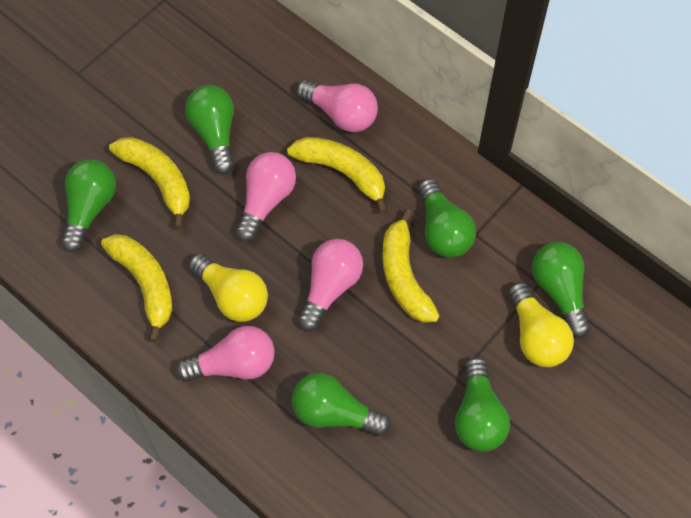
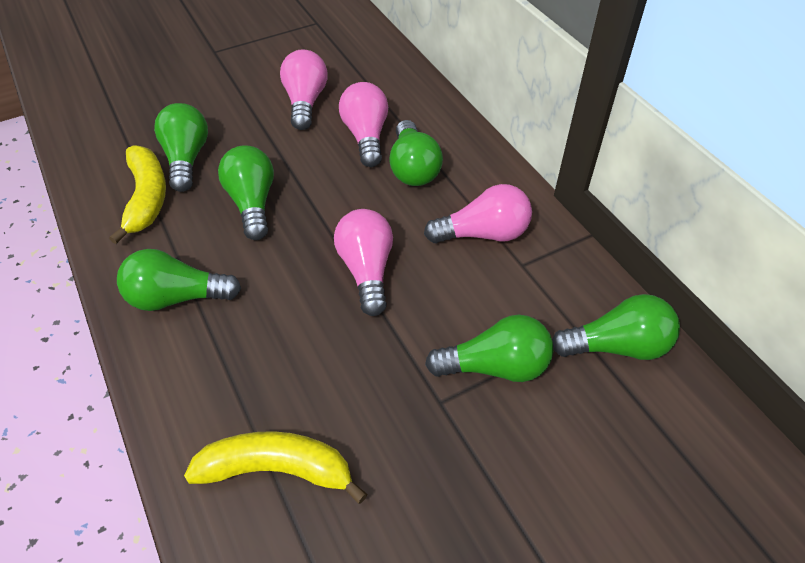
yellow banana: [101,234,173,342] [109,137,190,229] [287,137,388,214] [382,209,440,323] = 4 -> [109,145,166,244] [184,431,367,504] = 2
yellow light bulb: [189,253,268,322] [508,282,574,367] = 2 -> none = 0

